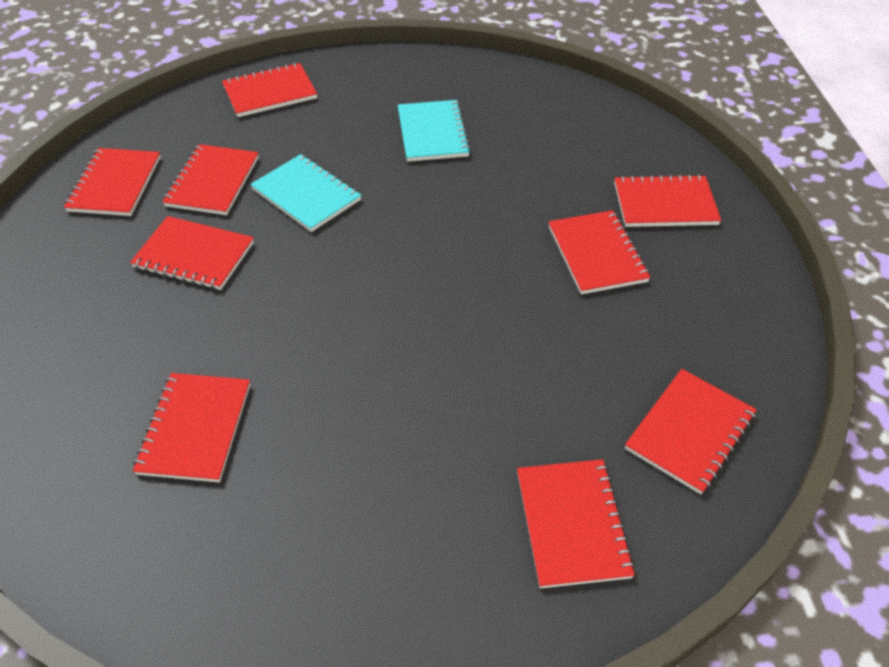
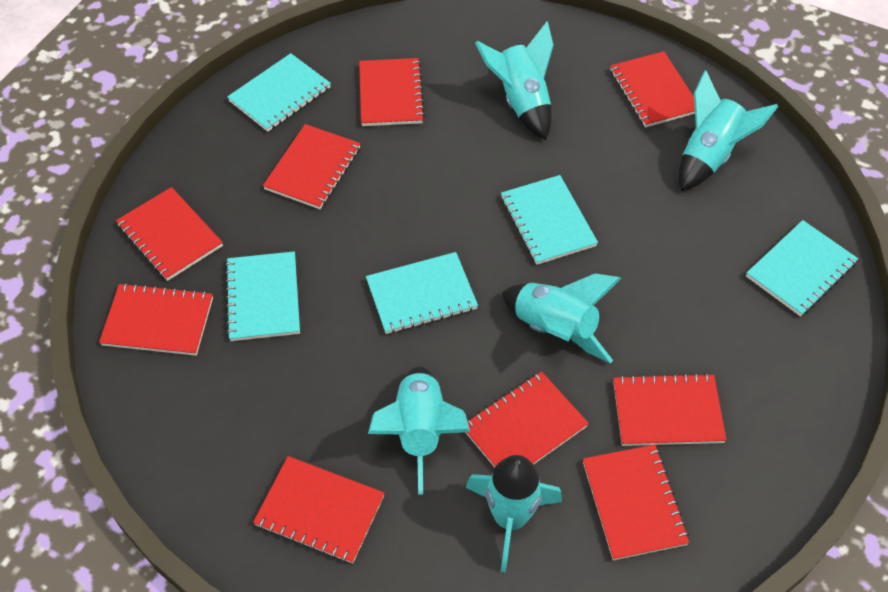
turquoise notebook: [250,154,361,232] [398,100,471,162] = 2 -> [225,251,300,341] [227,53,331,132] [366,252,478,334] [501,175,598,265] [746,220,858,317] = 5
turquoise rocket: none = 0 -> [368,366,470,494] [465,455,562,572] [475,22,554,140] [502,274,622,363] [679,70,778,191] = 5

